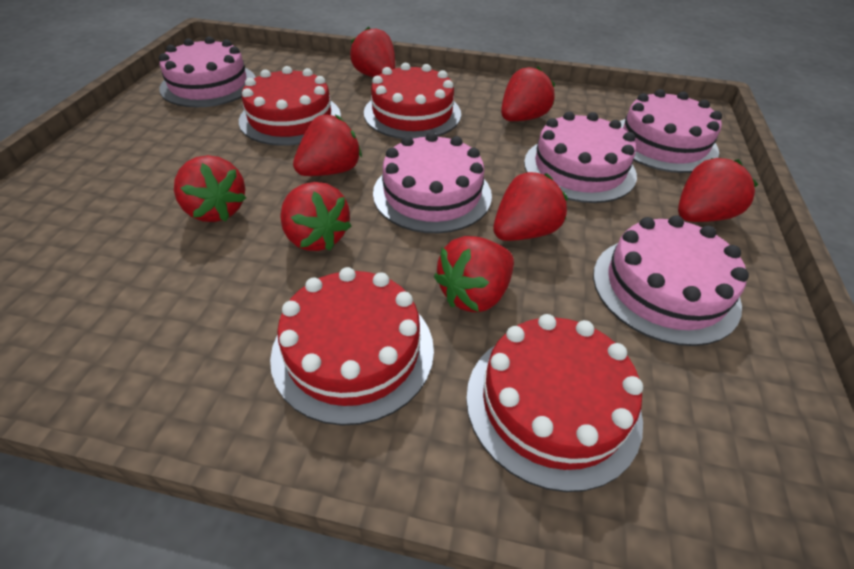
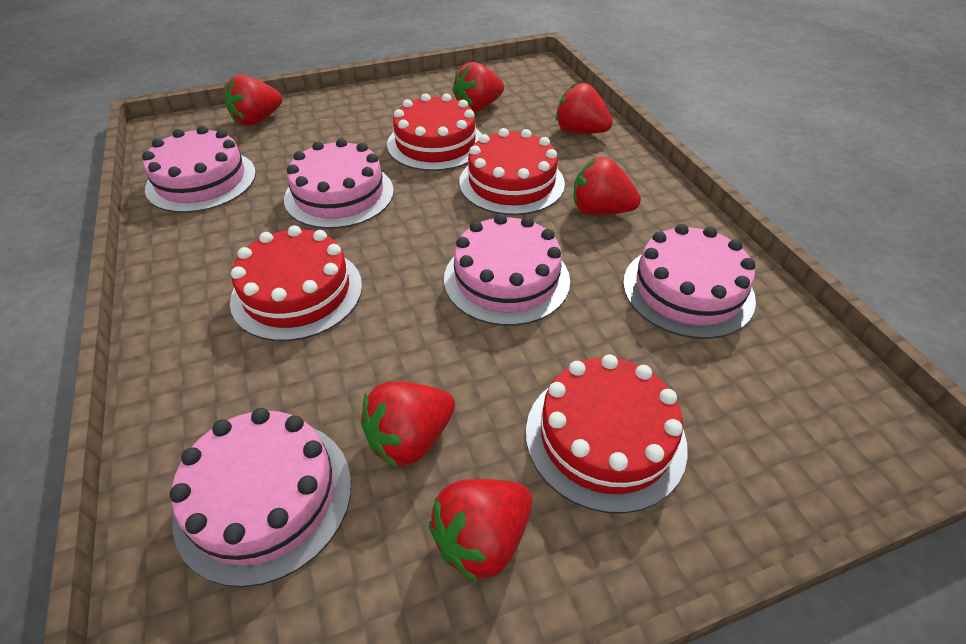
red strawberry: [174,155,246,222] [280,182,351,251] [293,114,362,176] [350,26,395,77] [434,236,514,312] [493,172,568,241] [501,67,555,121] [678,158,758,222] = 8 -> [224,74,282,126] [361,381,455,468] [429,479,532,583] [452,62,504,112] [556,83,613,134] [574,157,641,215] = 6

